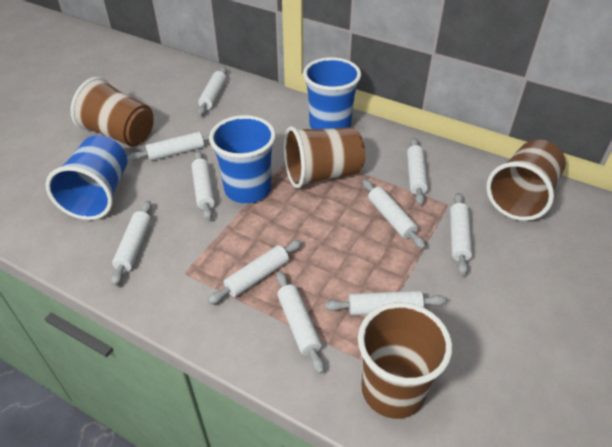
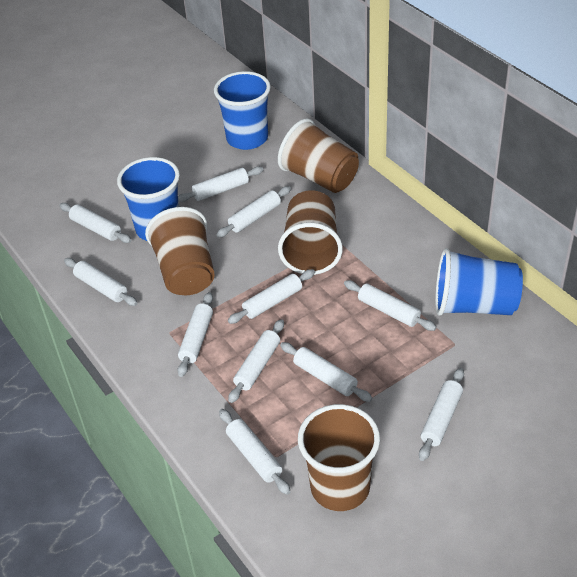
white rolling pin: [111,201,152,286] [128,132,210,161] [191,151,215,220] [197,67,227,116] [207,240,302,304] [276,271,324,374] [325,291,447,315] [362,179,426,249] [407,138,428,205] [450,193,472,275] = 10 -> [59,203,131,243] [64,258,137,306] [177,292,213,377] [178,166,264,202] [216,186,291,237] [219,409,291,495] [228,269,315,324] [228,319,284,403] [280,342,372,402] [344,280,437,331] [419,368,464,461] = 11

